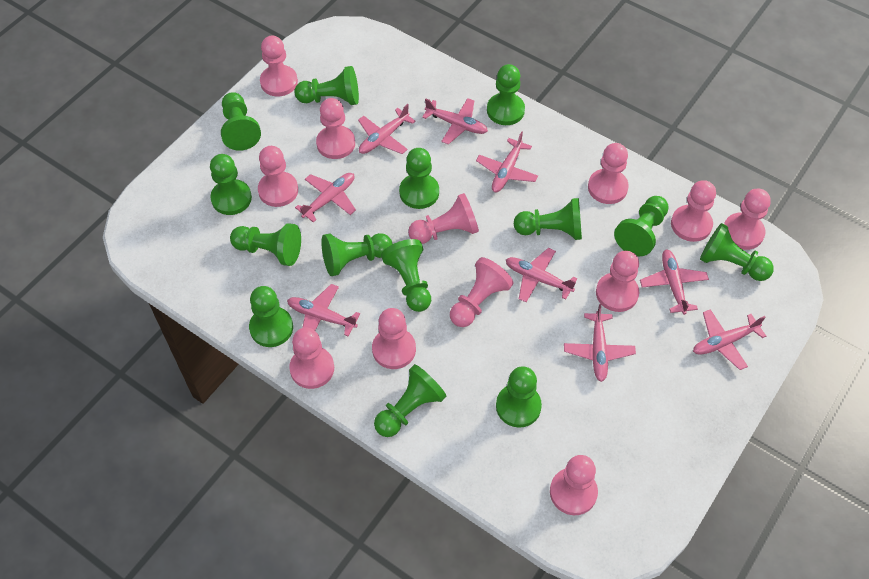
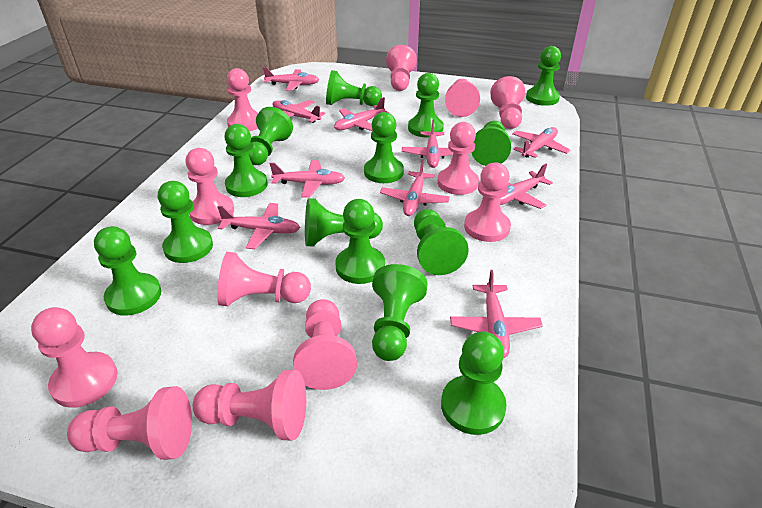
pink plane: [287,284,360,336] [295,173,356,223] [358,104,416,154] [422,98,488,144] [476,131,538,192] [506,248,577,302] [564,304,636,382] [640,250,709,315] [693,309,766,370] = 9 -> [217,203,300,249] [263,67,319,91] [270,160,345,198] [272,100,326,123] [334,97,389,131] [380,160,450,216] [402,120,453,168] [450,270,543,358] [500,164,553,209] [512,127,570,158] = 10

